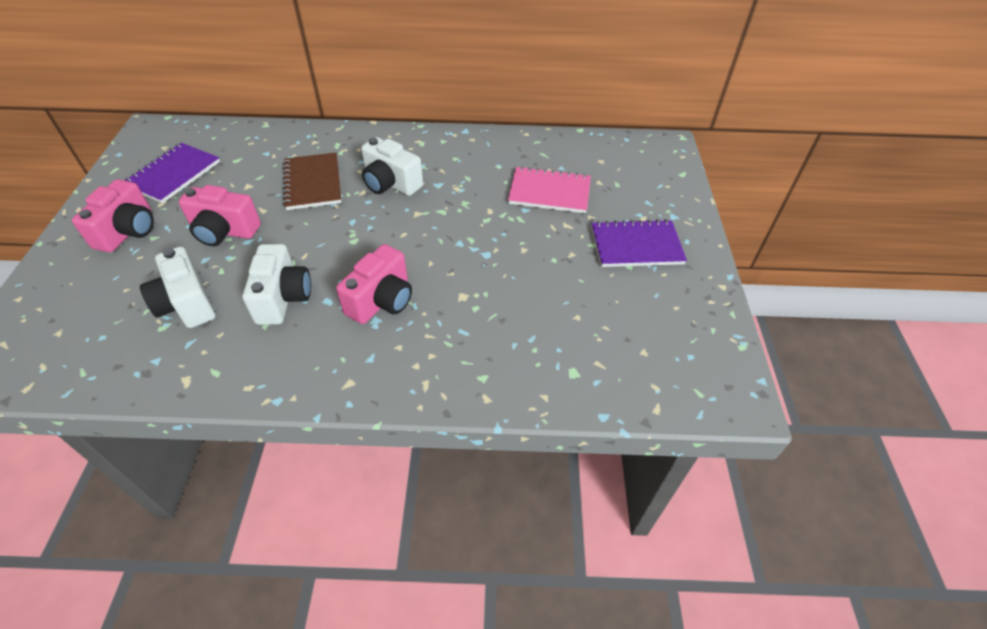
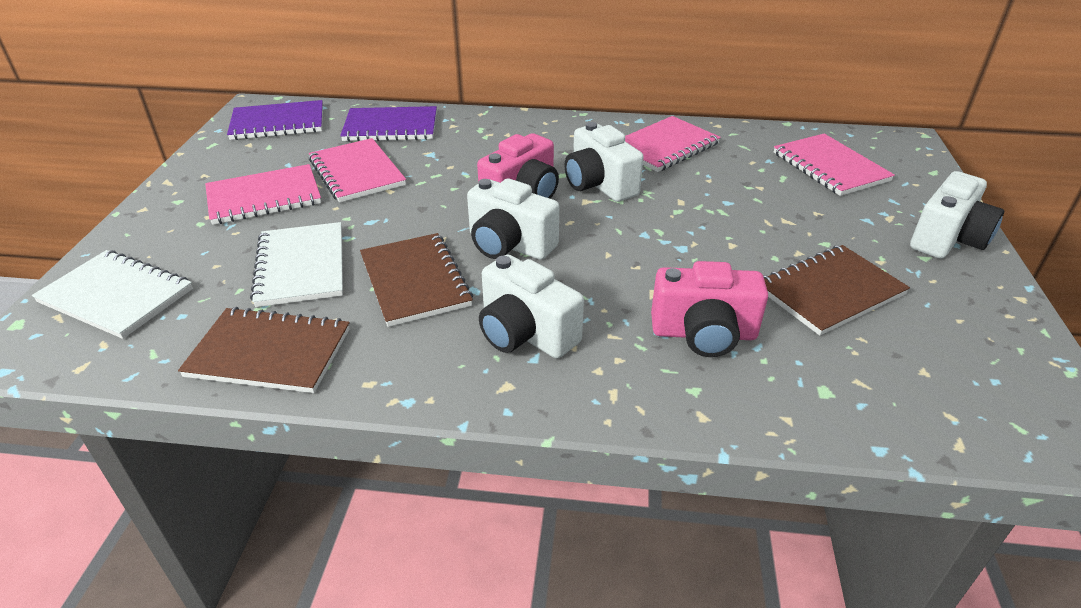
brown notebook: [283,152,342,210] = 1 -> [178,307,350,393] [360,233,473,327] [763,245,910,336] = 3
pink camera: [72,179,154,253] [179,185,261,246] [336,244,412,324] = 3 -> [477,133,559,199] [651,261,768,357] = 2
pink notebook: [508,166,591,213] = 1 -> [205,164,321,225] [309,138,406,203] [625,116,721,172] [774,134,895,196] = 4
white camera: [140,247,215,328] [242,244,311,325] [361,137,423,196] = 3 -> [467,178,559,260] [479,254,584,358] [564,122,644,202] [910,171,1004,259] = 4
white notebook: none = 0 -> [32,250,193,339] [250,222,343,307] = 2

